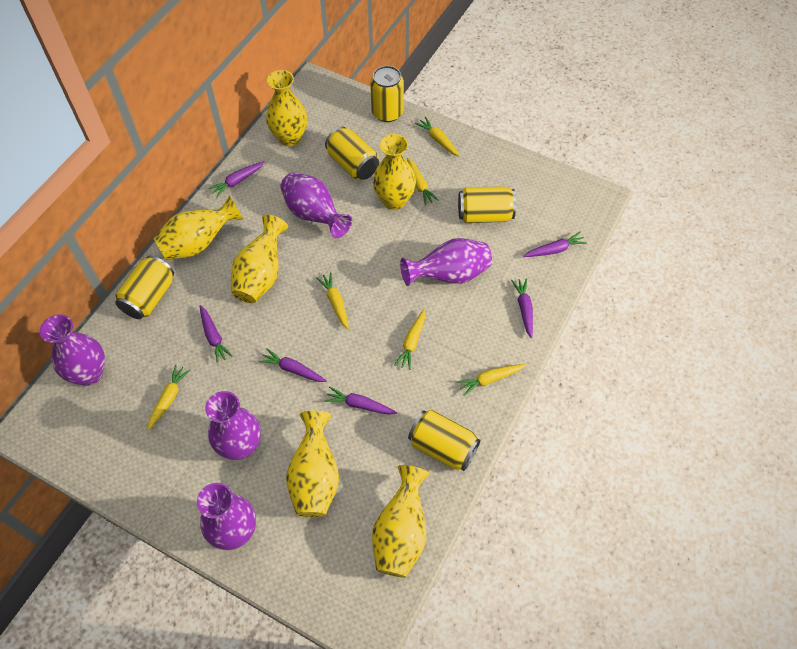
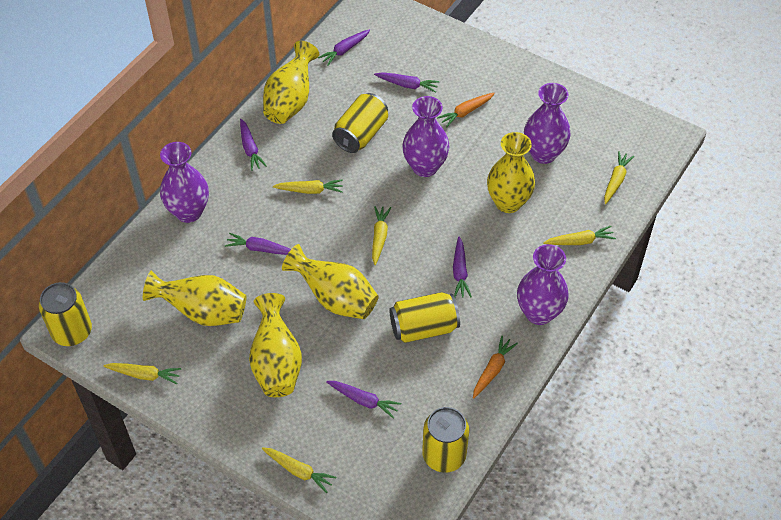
orange carrot: none = 0 -> [437,93,495,127] [473,336,518,398] = 2
purple vase: [40,314,105,386] [197,483,256,550] [205,391,261,460] [280,172,352,238] [400,238,492,286] = 5 -> [160,142,209,223] [403,96,449,177] [517,244,569,325] [524,83,571,164] = 4
yellow can: [115,256,174,319] [325,126,379,180] [370,66,404,122] [408,410,481,471] [458,186,516,223] = 5 -> [39,282,92,346] [332,93,388,153] [389,292,460,343] [422,407,469,473] = 4
yellow vase: [153,196,243,260] [231,215,288,303] [266,70,307,146] [286,410,339,517] [372,465,430,578] [373,134,416,210] = 6 -> [143,270,247,326] [249,293,302,397] [263,41,319,124] [282,244,379,319] [487,132,535,213] = 5

